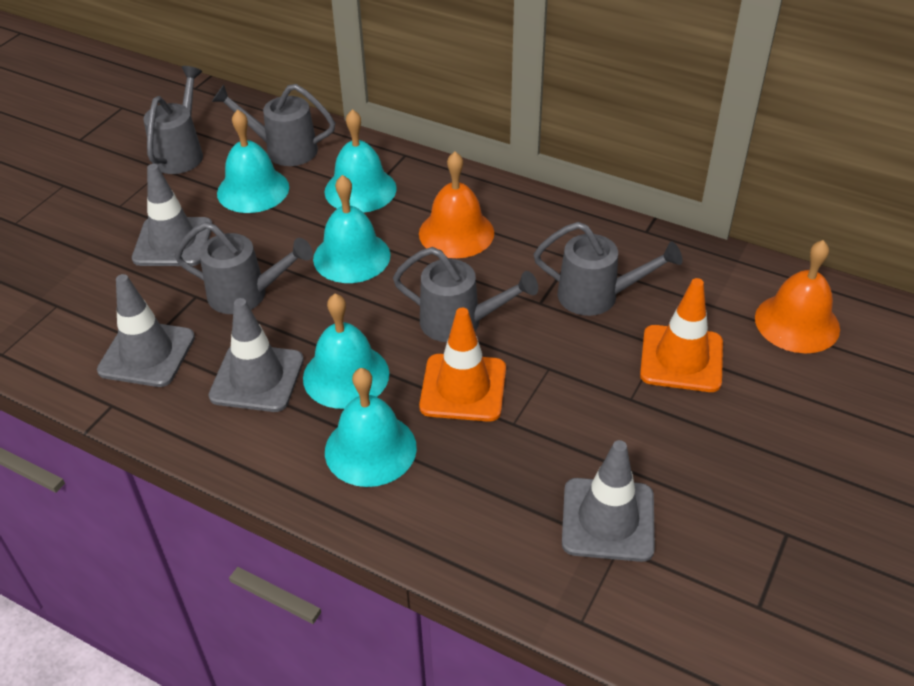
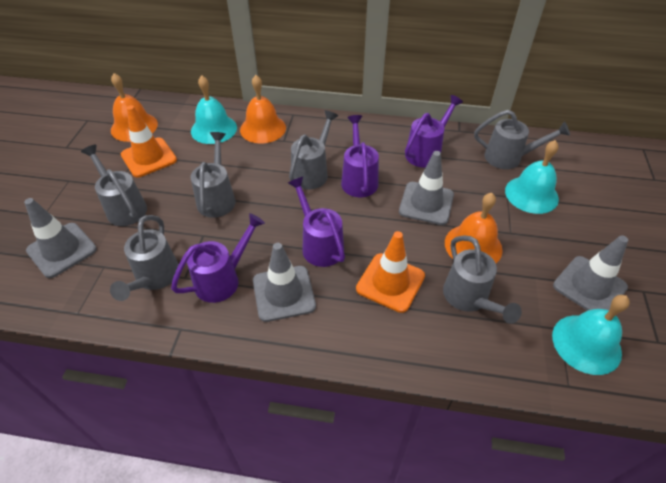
grey watering can: [143,66,203,174] [174,222,313,314] [212,84,335,166] [393,247,538,342] [534,222,682,316] = 5 -> [81,145,147,226] [110,215,179,301] [191,132,236,218] [289,110,338,190] [443,235,522,324] [474,110,570,169] = 6
orange bell: [419,152,494,258] [755,240,840,353] = 2 -> [111,73,158,142] [240,75,286,144] [445,193,503,263] = 3
purple watering can: none = 0 -> [171,213,265,303] [288,177,345,267] [341,115,379,197] [405,95,463,168] = 4
turquoise bell: [217,109,289,213] [303,294,389,409] [313,175,390,283] [325,109,397,213] [325,368,417,487] = 5 -> [191,75,237,144] [505,140,559,214] [552,295,630,375] = 3

